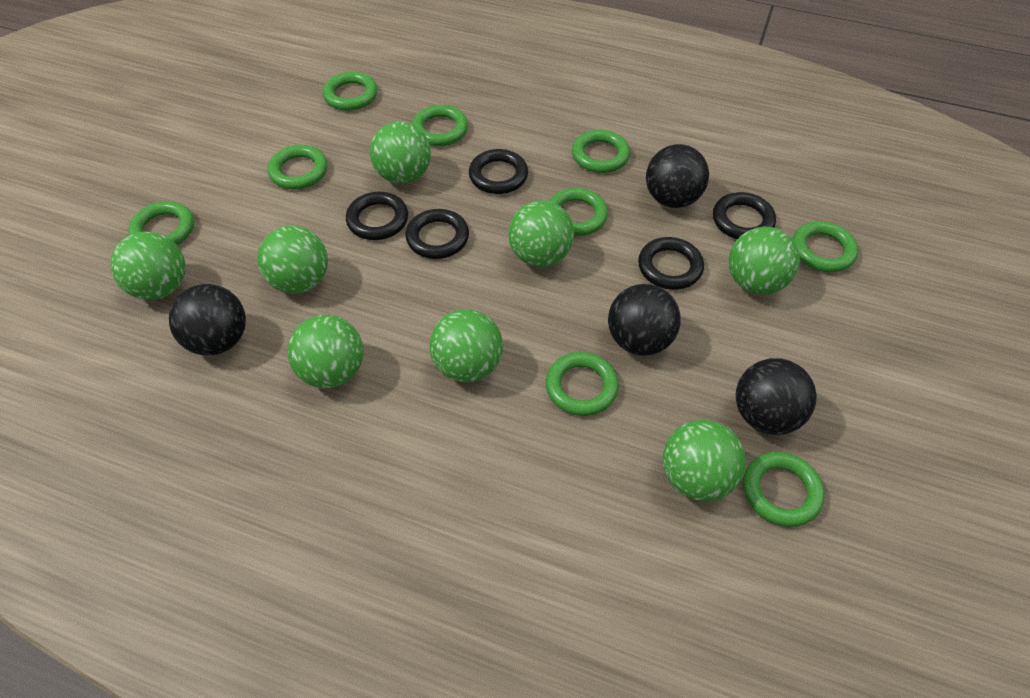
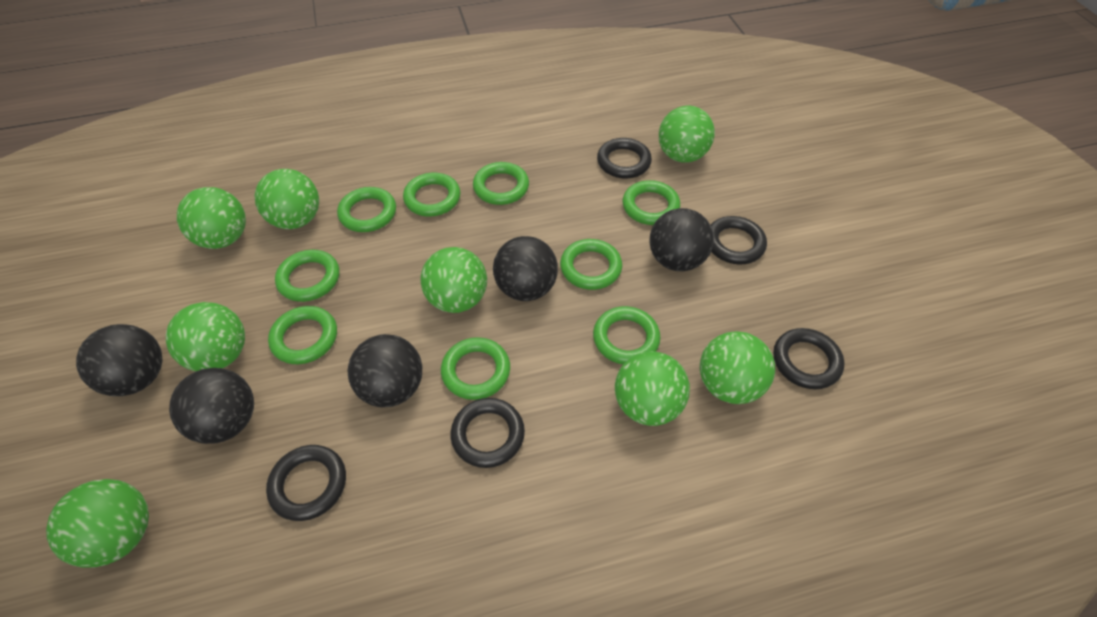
black ball: [169,284,246,355] [608,284,681,356] [646,144,709,208] [736,358,816,435] = 4 -> [76,324,162,396] [169,368,254,444] [348,334,422,407] [493,236,558,301] [649,208,714,271] = 5

